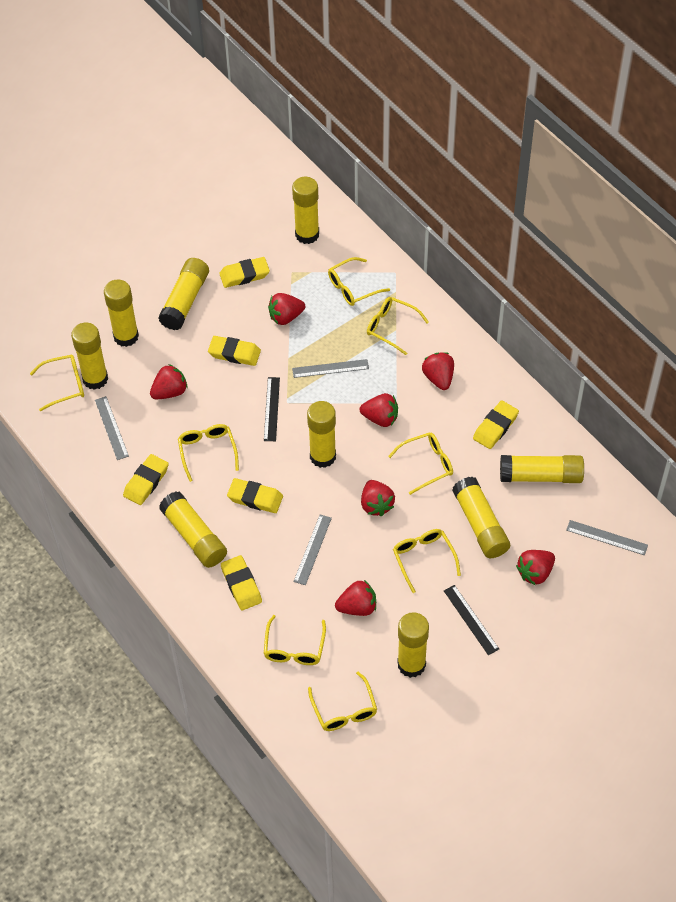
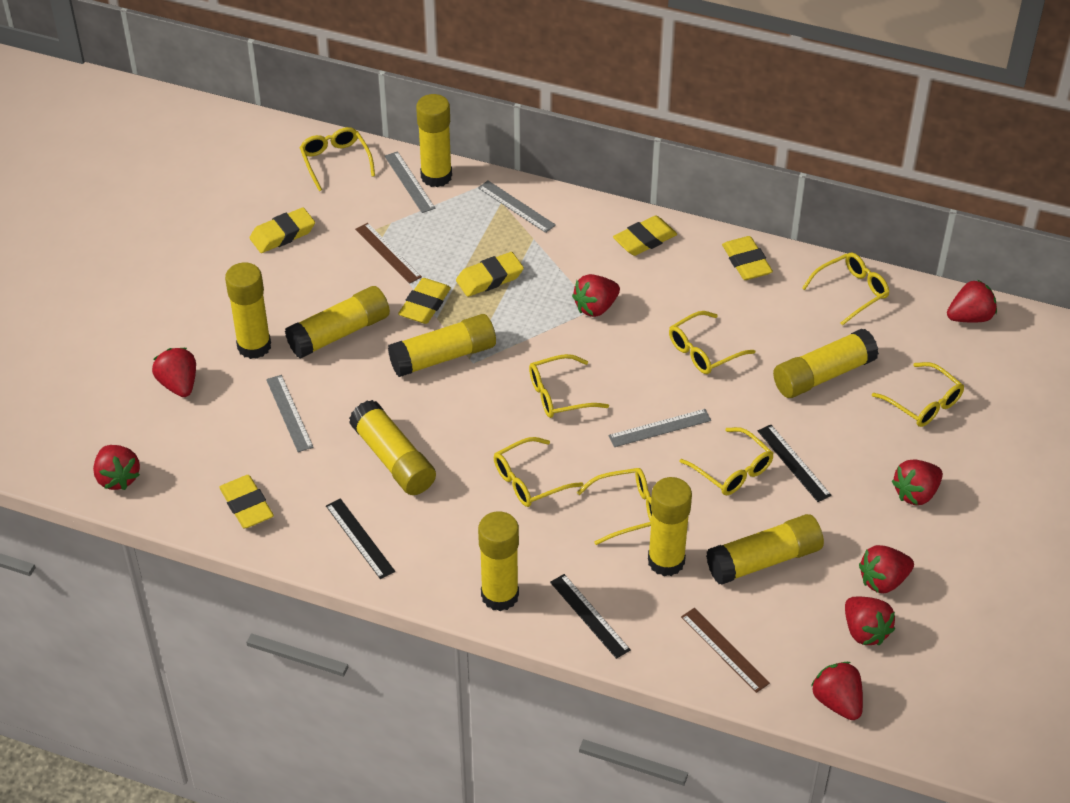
black ruler: [264,377,280,441] [444,585,499,655] = 2 -> [326,498,395,579] [550,574,631,659] [758,425,832,502] = 3
brown ruler: none = 0 -> [355,223,422,284] [681,608,770,693] = 2
red strawberry: [150,364,188,399] [268,293,305,325] [335,580,376,616] [360,393,398,427] [361,480,395,517] [422,352,454,390] [516,550,555,585] = 7 -> [93,445,140,490] [152,348,196,397] [572,274,620,317] [811,662,863,720] [845,597,895,645] [859,545,914,593] [892,460,943,505] [947,280,997,322] = 8

